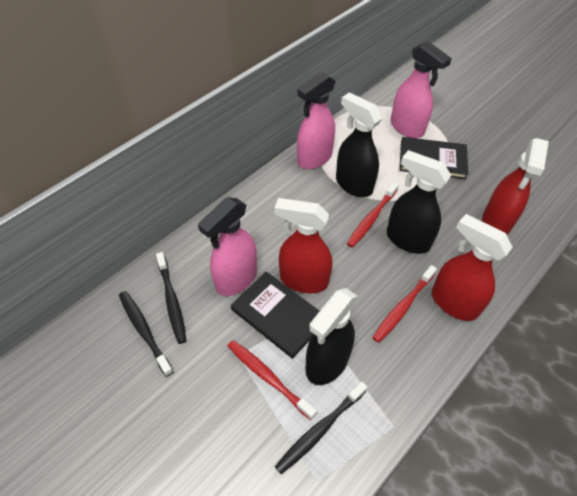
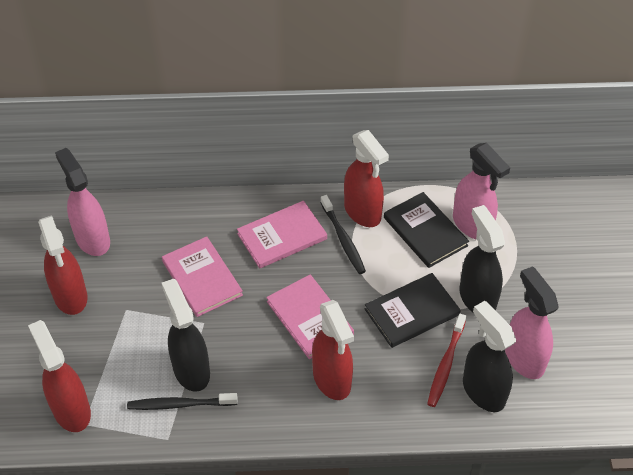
black toothbrush: [119,291,173,377] [156,252,186,344] [275,382,367,474] = 3 -> [127,393,238,410] [320,195,366,274] = 2
pink book: none = 0 -> [162,236,243,317] [237,201,327,269] [266,275,354,360] = 3
red spray bottle: [274,198,332,293] [432,214,513,321] [482,138,549,235] = 3 -> [28,320,91,432] [38,215,88,315] [312,300,354,400] [344,130,389,227] = 4
red toothbrush: [228,340,317,420] [347,182,399,248] [372,265,437,343] = 3 -> [427,314,466,407] = 1

